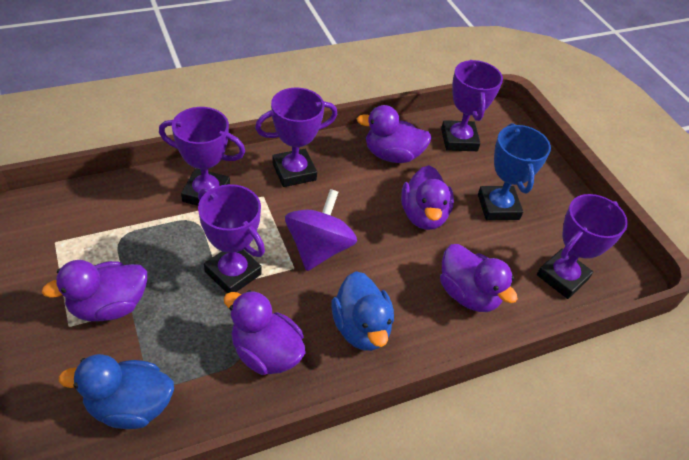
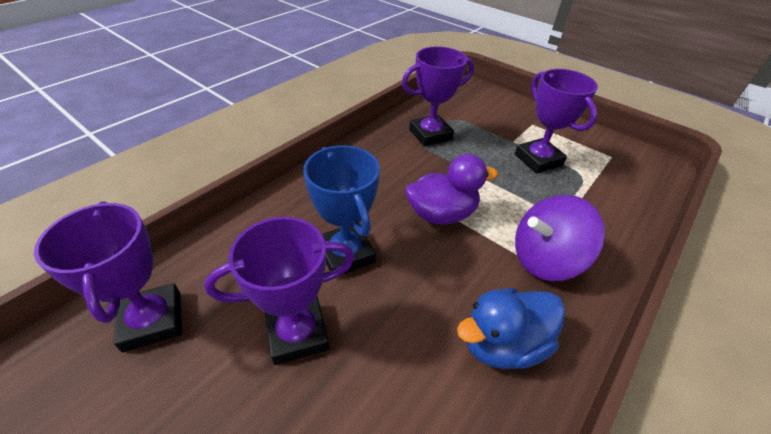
blue duck: [59,354,174,429] [331,271,394,351] = 2 -> [457,288,565,369] = 1
purple duck: [42,260,147,321] [224,290,305,375] [357,105,432,163] [401,165,454,230] [440,244,518,312] = 5 -> [405,154,498,225] = 1
purple trophy: [159,107,245,206] [198,184,265,293] [255,87,337,187] [441,60,503,151] [537,194,628,299] = 5 -> [34,201,182,353] [204,217,355,365] [402,46,474,147] [515,69,598,174] = 4

